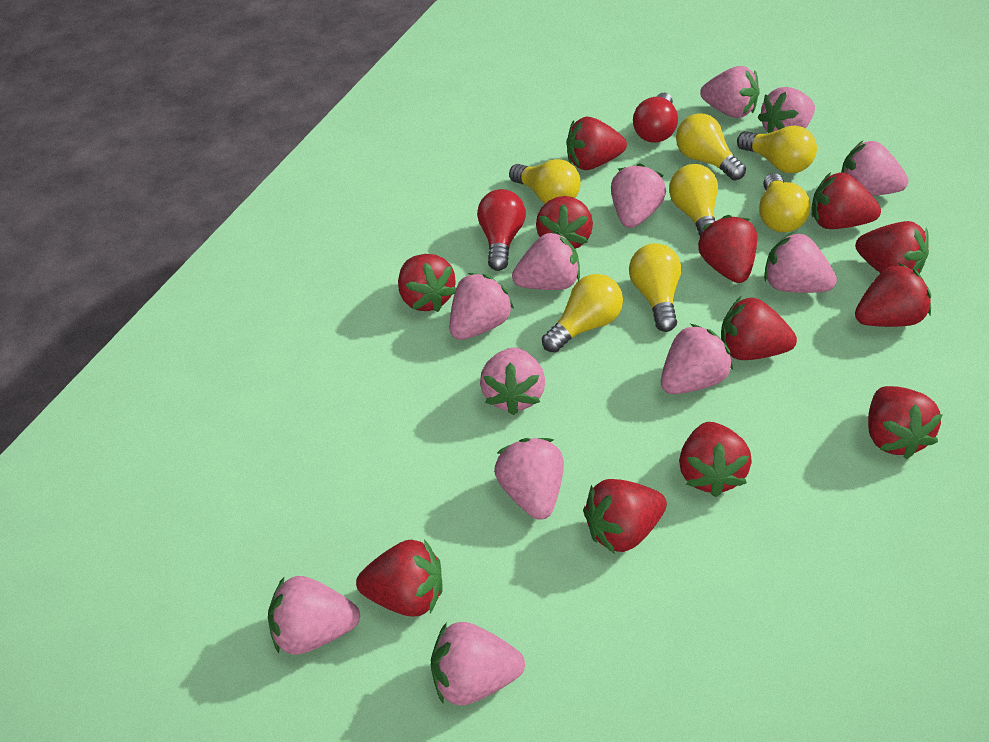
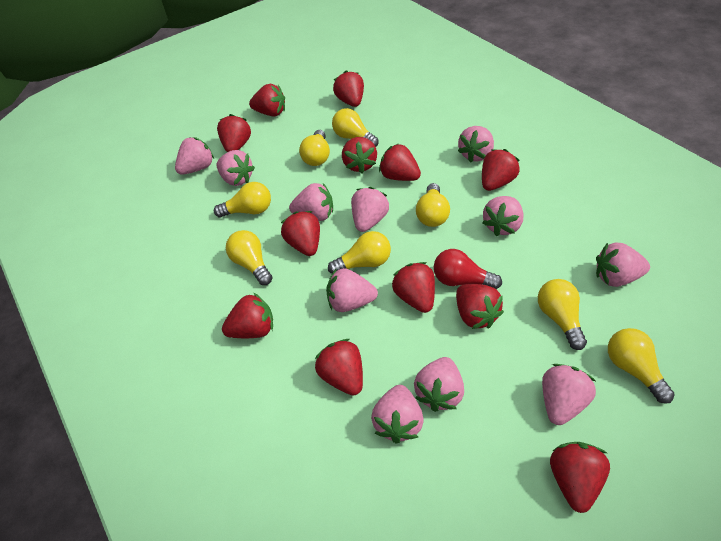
pink strawberry: [268,576,360,655] [430,622,525,705] [450,273,514,340] [480,347,545,415] [494,438,564,520] [512,231,580,290] [611,163,666,228] [661,324,733,394] [700,66,760,118] [758,87,815,133] [764,232,837,293] [841,141,909,196] = 12 -> [175,137,214,175] [217,150,255,186] [289,183,333,221] [326,268,378,312] [351,187,389,232] [371,385,424,444] [414,357,464,412] [458,126,494,163] [482,196,524,236] [542,364,596,425] [596,242,650,287] = 11
red light bulb: [477,189,525,271] [633,92,678,143] = 2 -> [434,249,502,289] = 1
yellow light bulb: [509,159,581,204] [542,274,623,353] [629,243,681,332] [669,164,718,237] [676,113,746,180] [737,125,817,173] [759,173,811,233] = 7 -> [214,182,271,218] [226,230,273,285] [299,130,330,166] [328,231,391,274] [332,108,379,147] [416,183,450,227] [538,279,587,350] [608,328,675,404] = 8

